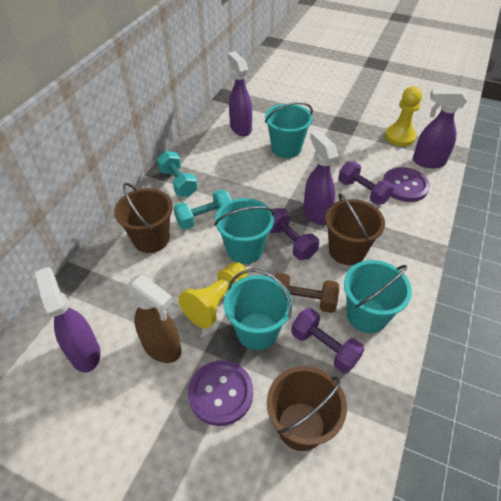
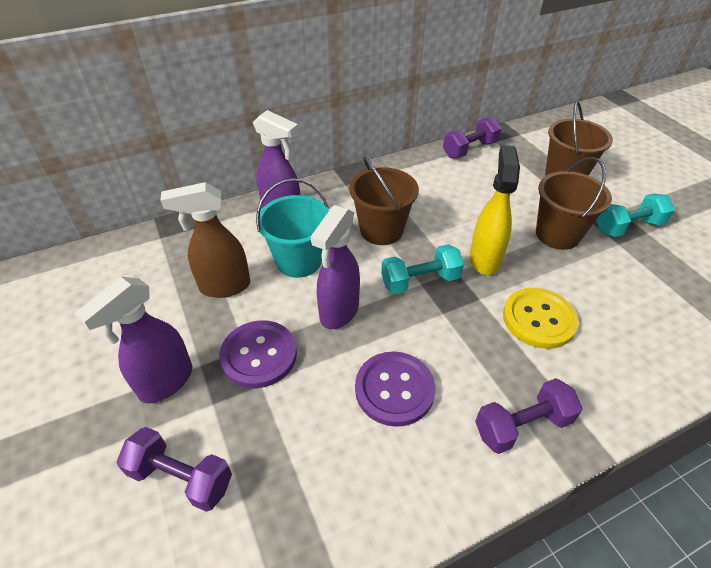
brown dumbbell: [275,273,339,313] = 1 -> none = 0
purple spray bottle: [35,267,101,372] [228,51,252,136] [303,130,338,225] [413,89,467,168] = 4 -> [75,277,192,404] [253,110,300,208] [311,205,360,329] = 3
turquoise bucket: [214,198,274,264] [224,269,292,350] [265,102,313,158] [344,260,412,333] = 4 -> [256,178,329,278] = 1
yellow button: none = 0 -> [503,288,579,349] = 1
yellow pawn: [179,262,248,328] [385,86,422,146] = 2 -> none = 0
yellow spray bottle: none = 0 -> [470,145,520,275] = 1

